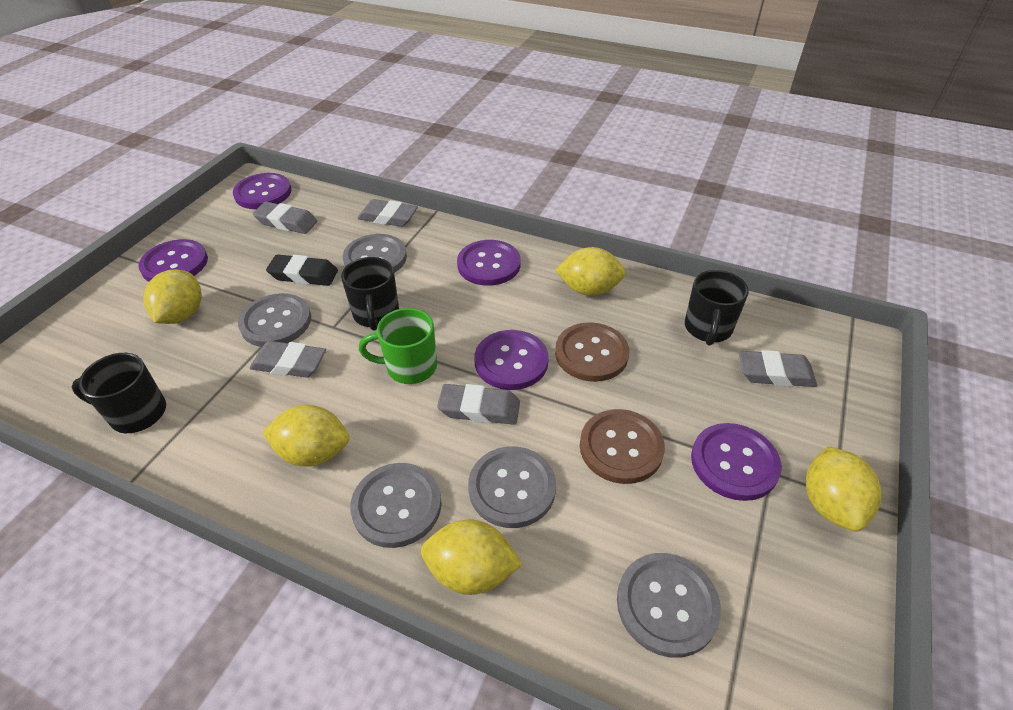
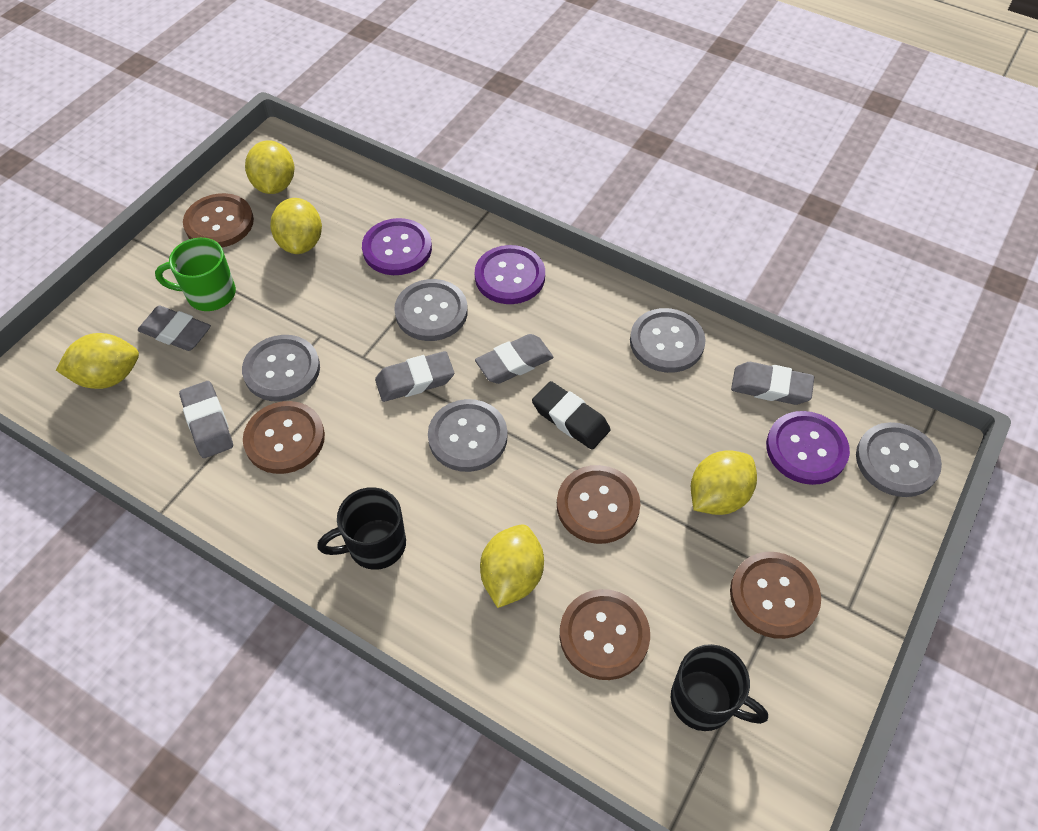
black mug: [71,353,166,433] [341,257,399,331] [685,270,749,346] = 3 -> [317,487,406,570] [671,644,768,731] = 2
brown button: [555,322,629,382] [580,409,665,484] = 2 -> [183,193,254,247] [243,401,325,474] [557,465,640,544] [560,589,650,680] [730,552,821,639] = 5
purple button: [138,239,208,282] [233,173,292,209] [457,240,521,286] [474,330,549,390] [691,423,782,501] = 5 -> [362,218,432,275] [475,245,545,304] [766,411,850,485] = 3

